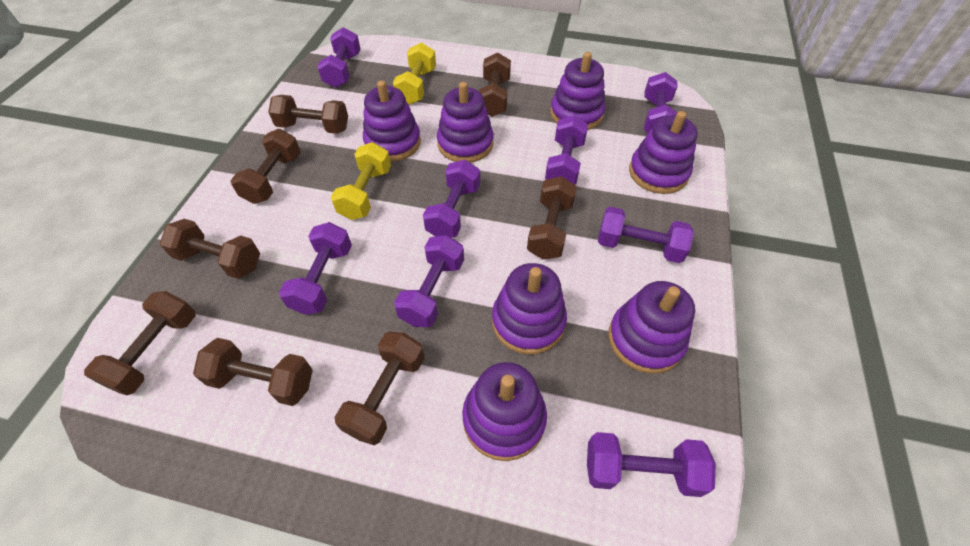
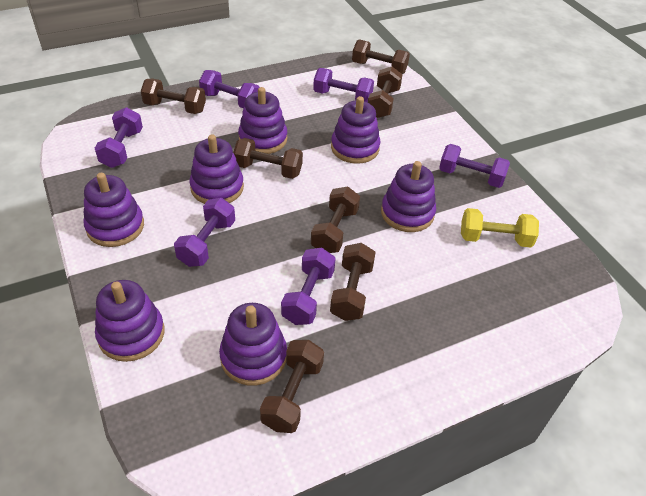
brown dumbbell: [84,291,196,395] [160,219,260,279] [193,338,313,406] [230,129,301,204] [268,95,348,134] [334,332,424,445] [479,52,511,117] [527,176,577,259] = 8 -> [141,79,206,114] [233,138,303,179] [260,340,324,433] [311,187,360,253] [330,243,376,321] [352,39,410,74] [368,67,403,118] = 7
purple dumbbell: [279,222,352,315] [317,27,360,88] [394,235,464,327] [423,160,480,238] [545,115,588,185] [587,432,716,497] [598,207,694,263] [644,72,678,133] = 8 -> [95,107,143,168] [174,198,235,267] [199,70,260,108] [281,248,336,325] [313,68,374,102] [439,144,510,188] = 6
yellow dumbbell: [331,142,391,220] [393,42,436,105] = 2 -> [461,208,539,248] = 1

